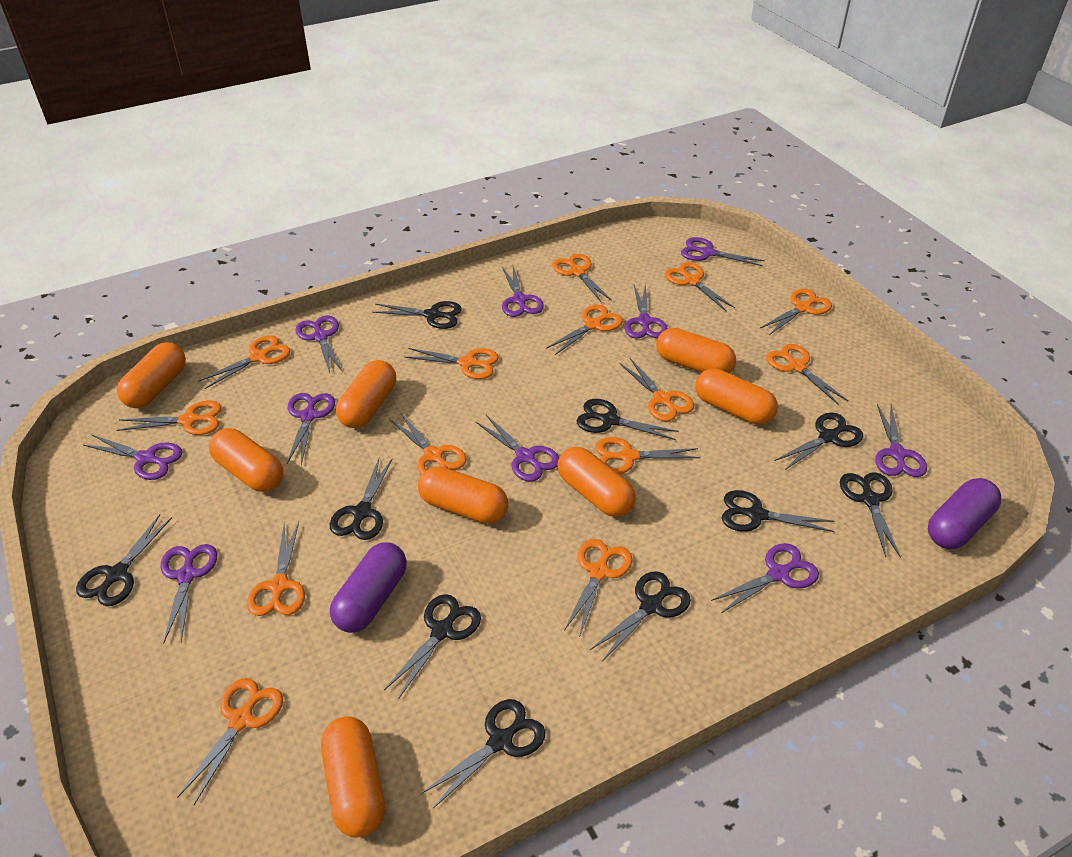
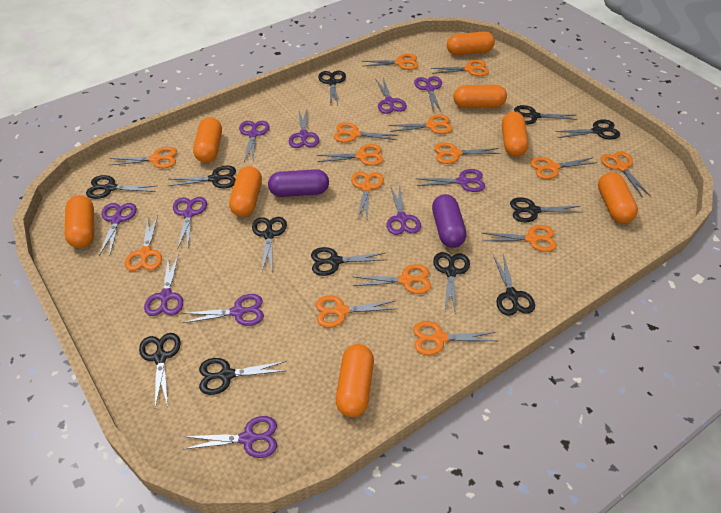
black scissors: [76,514,172,606] [330,458,393,540] [372,301,462,329] [384,594,481,699] [421,699,546,808] [577,399,679,440] [590,572,691,660] [722,490,835,532] [775,412,863,470] [840,472,901,558] = 10 -> [86,175,155,199] [139,333,181,409] [168,166,236,188] [199,358,286,395] [252,217,287,271] [311,247,387,276] [318,71,346,105] [433,252,470,314] [493,254,535,316] [510,197,583,222] [514,105,577,124] [555,119,620,139] = 12
orange scissors: [117,401,222,435] [177,678,283,805] [198,335,290,389] [247,522,305,616] [389,413,467,475] [404,348,499,379] [546,305,623,355] [552,254,612,303] [564,539,632,638] [595,437,701,474] [619,358,694,421] [665,262,735,311] [760,289,832,335] [766,344,848,405] = 14 -> [110,147,177,168] [125,216,162,271] [316,295,395,328] [317,144,383,166] [334,122,398,142] [351,171,384,219] [353,264,431,294] [362,54,419,70] [389,114,453,134] [413,321,496,355] [431,60,489,76] [434,142,501,164] [482,225,557,252] [530,157,598,179] [601,151,651,198] = 15
purple scissors: [83,434,182,480] [161,544,217,643] [287,393,335,465] [295,316,343,373] [475,415,559,482] [502,266,544,317] [624,283,668,338] [681,237,765,266] [711,543,819,613] [875,404,927,477] = 10 -> [99,203,137,257] [144,254,183,316] [173,197,207,248] [182,294,264,326] [183,416,277,458] [239,121,269,161] [289,108,319,148] [376,78,407,114] [386,183,421,235] [414,76,442,111] [416,169,485,192] = 11

